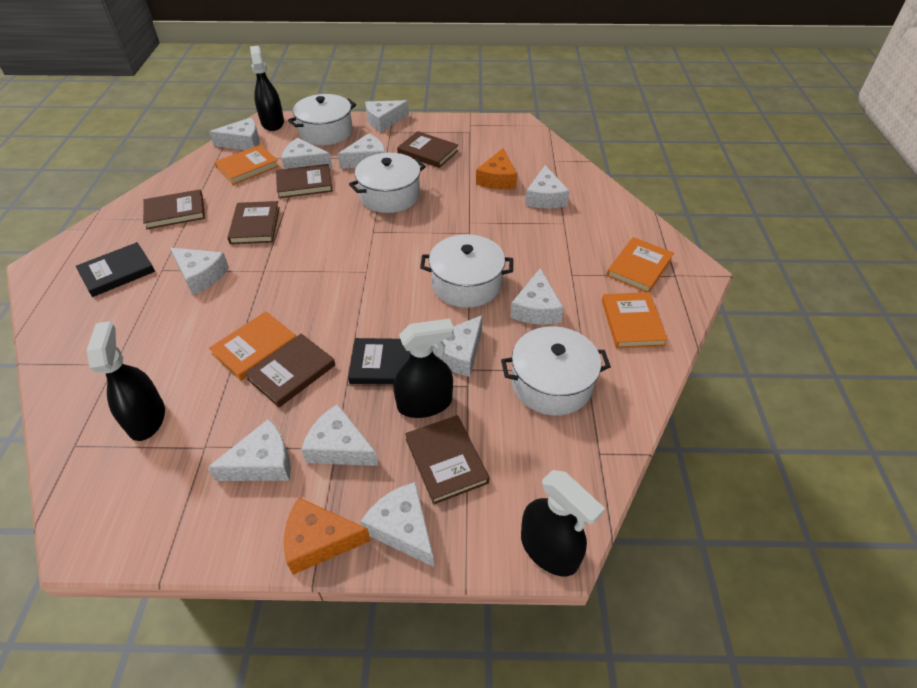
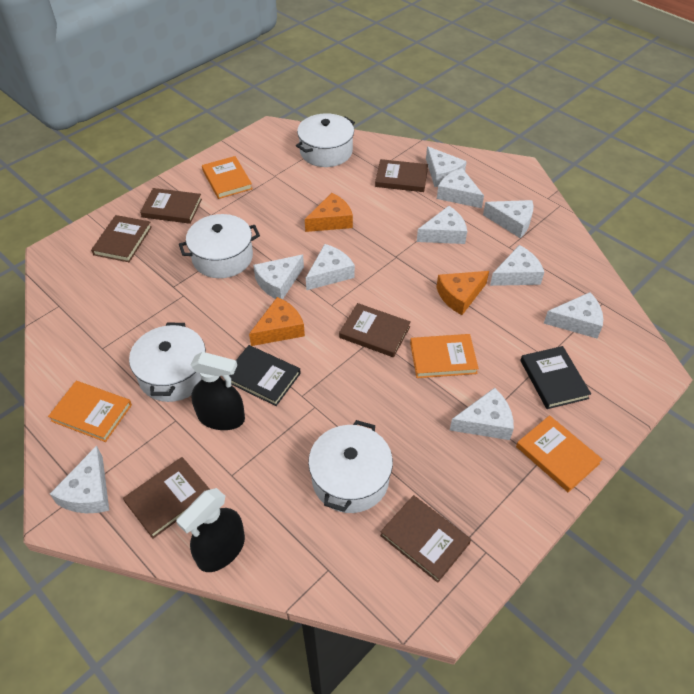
black spray bottle: [86,321,165,441] [250,46,284,131] [394,319,454,418] [521,470,605,576] = 4 -> [176,488,245,572] [191,352,245,430] = 2
orange cheese: [284,498,371,575] [476,148,517,190] = 2 -> [249,297,305,346] [305,193,353,232] [436,271,489,315] = 3
white cheese: [170,247,229,295] [207,419,291,481] [209,118,259,150] [282,138,332,169] [301,404,378,466] [338,133,385,169] [361,482,434,567] [365,100,409,132] [432,315,483,377] [510,268,564,324] [525,165,570,208] = 11 -> [50,445,109,513] [253,255,304,299] [306,244,355,290] [417,206,467,244] [426,146,467,187] [437,168,484,208] [450,388,514,440] [483,200,533,238] [490,245,544,286] [544,292,603,338] = 10

